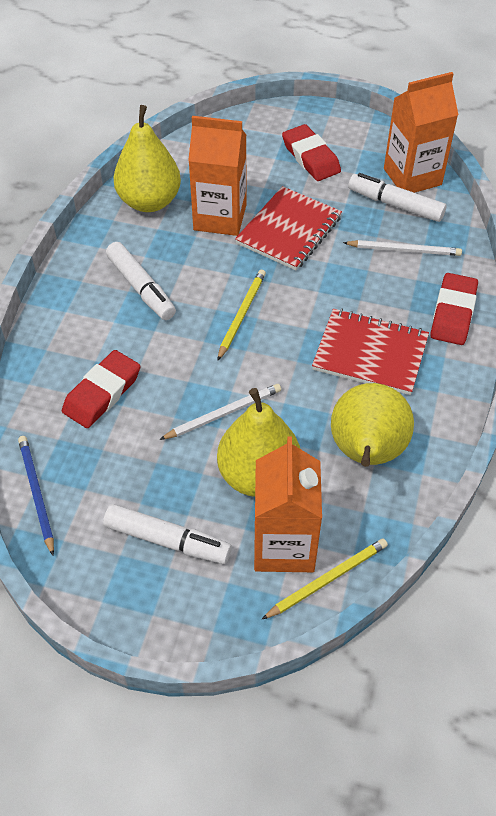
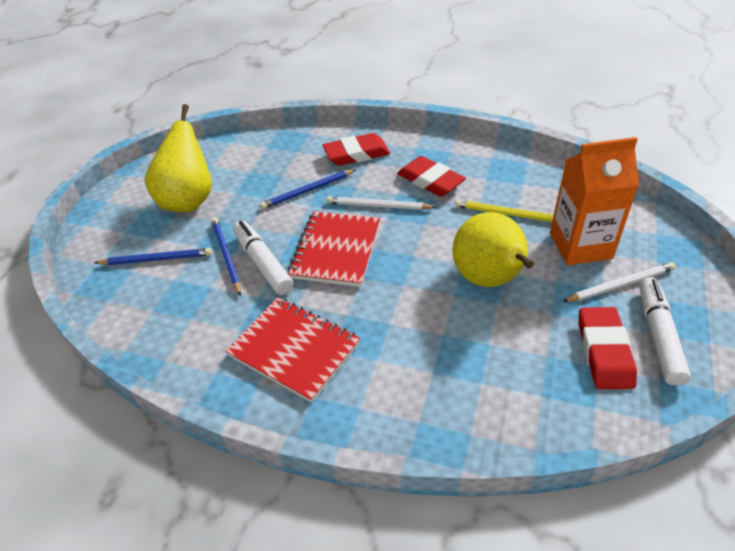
blue pencil: [18,436,54,556] = 1 -> [94,248,212,265] [211,218,241,296] [260,169,356,209] = 3
orange carton: [188,116,246,236] [254,436,322,572] [384,72,458,193] = 3 -> [550,137,639,265] = 1
white marker: [103,504,232,564] [106,242,176,320] [348,173,447,222] = 3 -> [233,221,294,295] [639,277,691,386] = 2
yellow pear: [113,105,181,212] [217,388,300,497] [331,383,414,467] = 3 -> [145,104,212,212] [452,212,534,287] = 2
yellow pencil: [217,270,266,361] [261,538,388,620] = 2 -> [455,200,554,222] = 1

